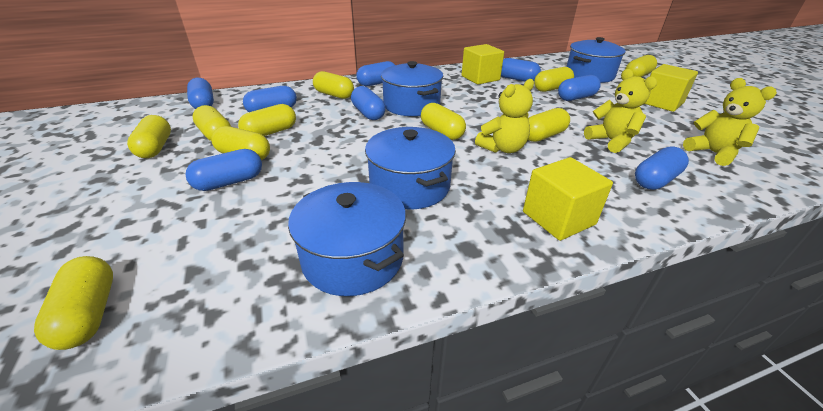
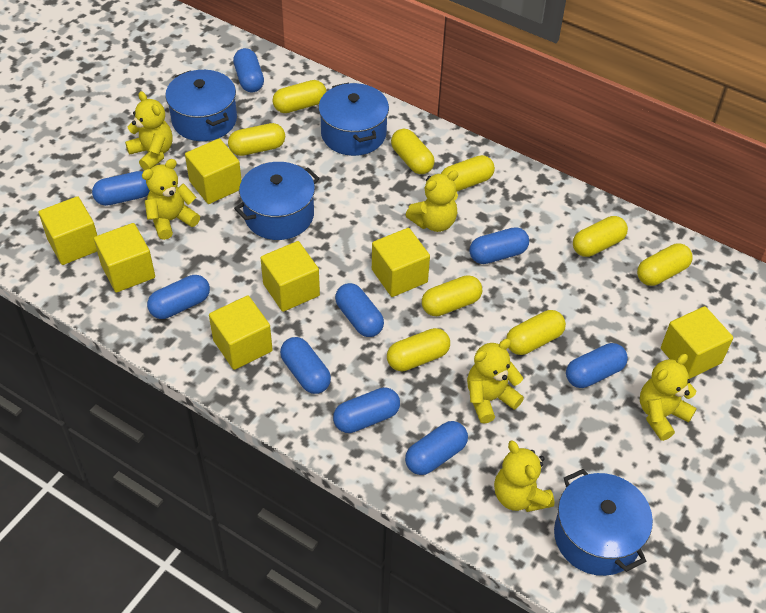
blue capsule: [185,149,262,191] [187,78,214,109] [243,86,297,112] [351,86,386,120] [356,61,395,86] [501,58,541,82] [558,75,601,101] [635,146,689,190] = 8 -> [92,171,150,206] [147,275,210,319] [233,48,264,92] [280,337,331,394] [333,387,400,433] [335,283,384,337] [405,421,468,475] [470,227,529,264] [566,343,628,388] = 9
yellow capsule: [34,256,113,350] [127,115,171,158] [192,105,231,141] [211,126,270,160] [238,104,296,136] [313,71,354,99] [421,103,466,140] [528,108,570,142] [534,67,574,92] [625,55,657,77] = 10 -> [228,123,285,156] [273,80,327,113] [387,328,450,371] [391,129,435,174] [422,275,482,316] [441,155,495,192] [506,310,566,355] [573,216,628,257] [637,243,693,286] = 9
yellow cube: [462,44,504,85] [523,157,613,241] [644,64,698,112] = 3 -> [39,196,97,265] [94,223,155,293] [185,138,242,204] [209,295,273,370] [260,241,320,312] [372,228,430,297] [661,306,733,379] = 7
yellow teddy bear: [475,79,534,153] [584,69,657,153] [683,78,777,166] = 3 -> [125,91,173,170] [142,159,200,240] [406,170,458,232] [467,339,524,424] [494,440,554,512] [640,354,697,441] = 6

